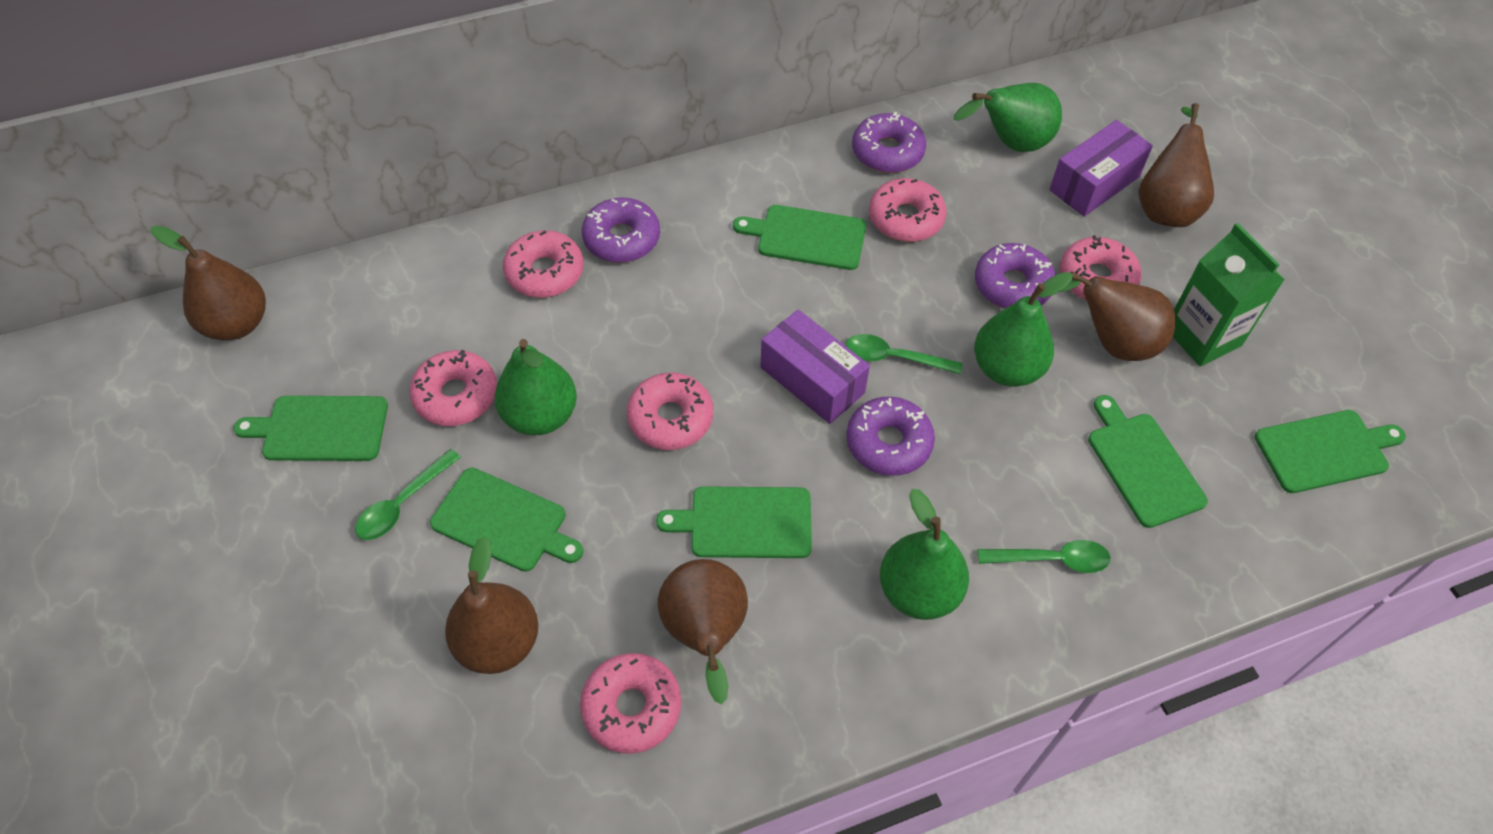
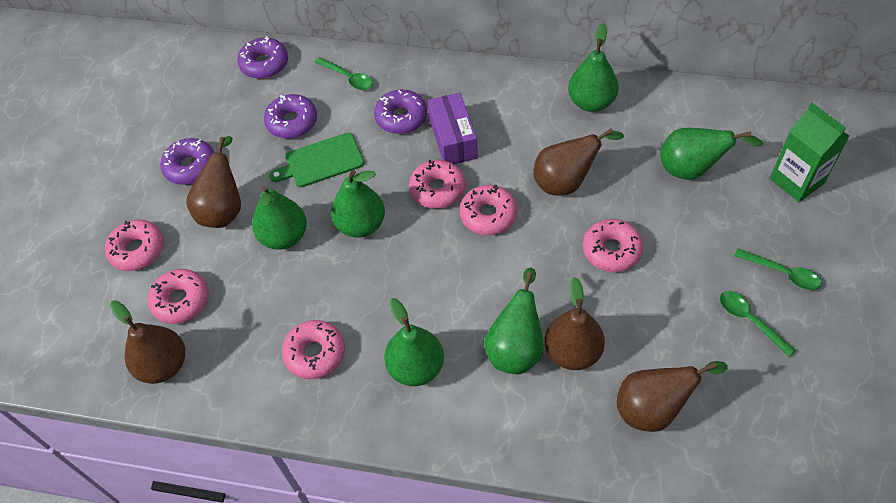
green cutting board: [233,396,388,461] [430,468,583,572] [656,486,812,558] [733,205,866,270] [1088,395,1208,528] [1255,410,1406,493] = 6 -> [269,133,364,187] = 1
green pear: [495,339,577,435] [880,489,969,620] [954,83,1062,152] [974,272,1072,387] = 4 -> [252,185,307,250] [331,170,385,238] [384,298,444,386] [484,268,544,374] [568,23,619,112] [660,128,763,180] = 6
purple box: [761,310,870,424] [1049,120,1153,217] = 2 -> [428,93,478,164] = 1

